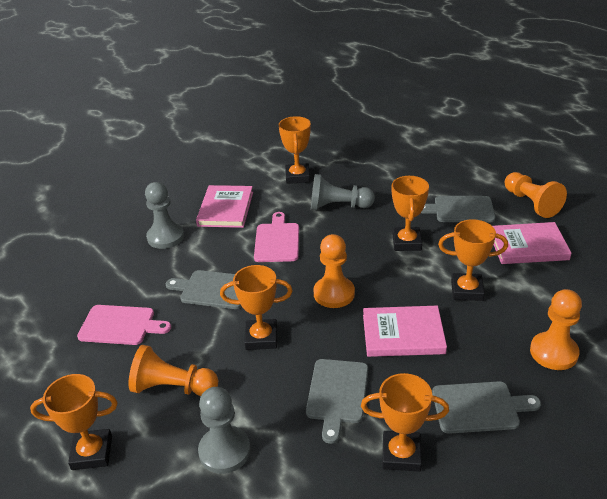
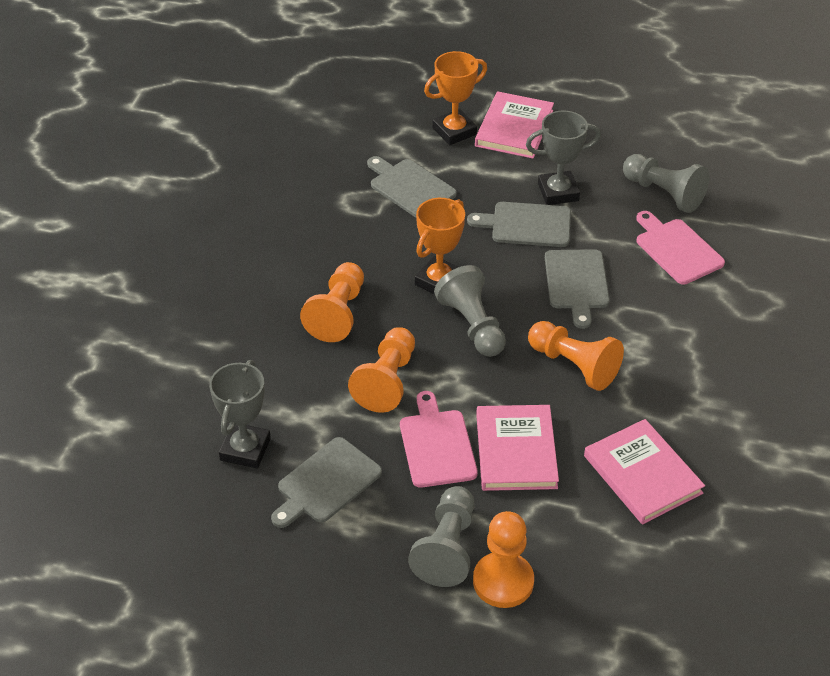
grey trophy: none = 0 -> [209,360,271,468] [526,110,601,205] = 2
orange trophy: [30,374,118,470] [220,265,293,350] [279,116,311,184] [361,373,449,472] [392,176,429,251] [438,219,508,301] = 6 -> [415,198,465,294] [424,51,487,145] = 2

